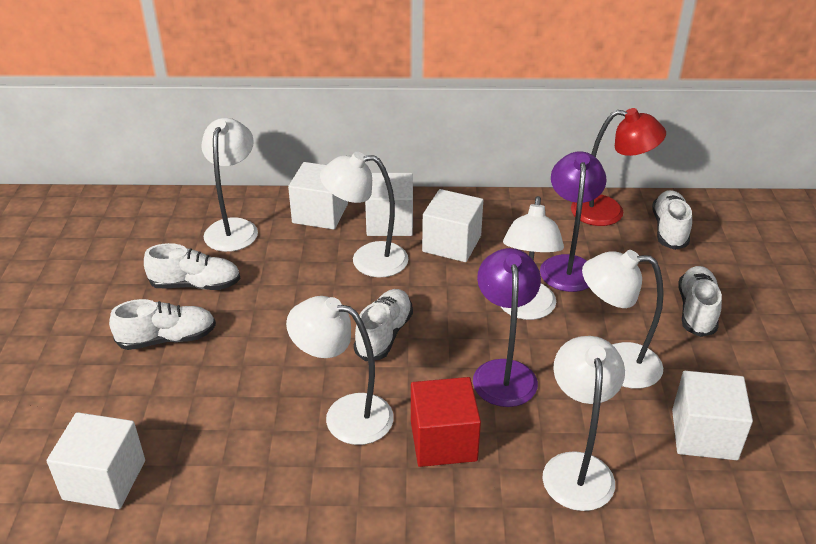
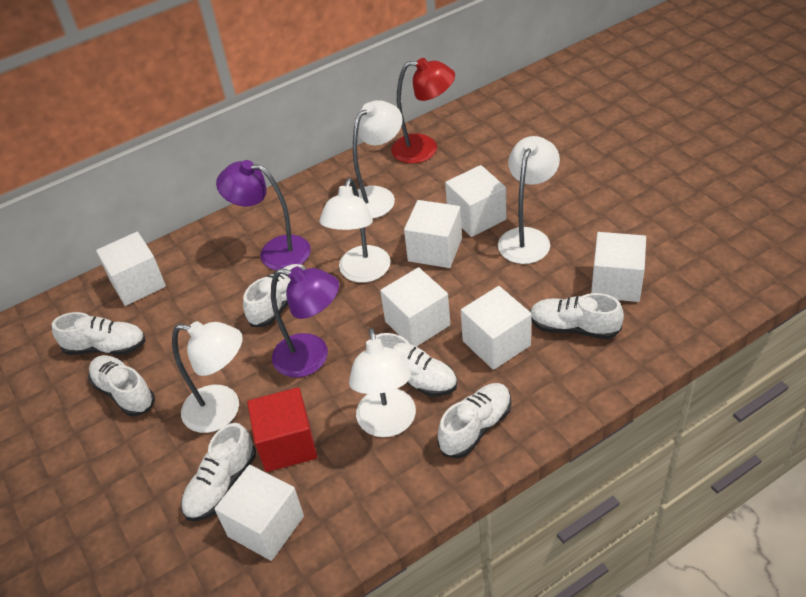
white cube: [46,412,145,509] [288,162,348,230] [365,173,413,236] [422,189,483,262] [672,371,753,460] = 5 -> [96,232,166,306] [215,465,304,561] [380,267,450,347] [404,200,462,268] [445,165,506,237] [461,286,532,370] [591,232,646,302] = 7
white lamp: [201,118,258,252] [286,296,394,445] [320,152,409,277] [500,196,564,320] [543,336,625,511] [582,250,664,389] = 6 -> [172,321,243,433] [319,178,391,283] [349,328,416,437] [353,100,403,219] [498,136,560,264] = 5
white shoe: [109,299,216,350] [144,243,241,290] [354,289,413,361] [652,190,692,250] [678,266,722,337] = 5 -> [52,312,146,355] [88,355,155,416] [181,423,256,521] [243,264,306,327] [375,333,457,397] [438,383,511,458] [529,293,624,339] = 7

